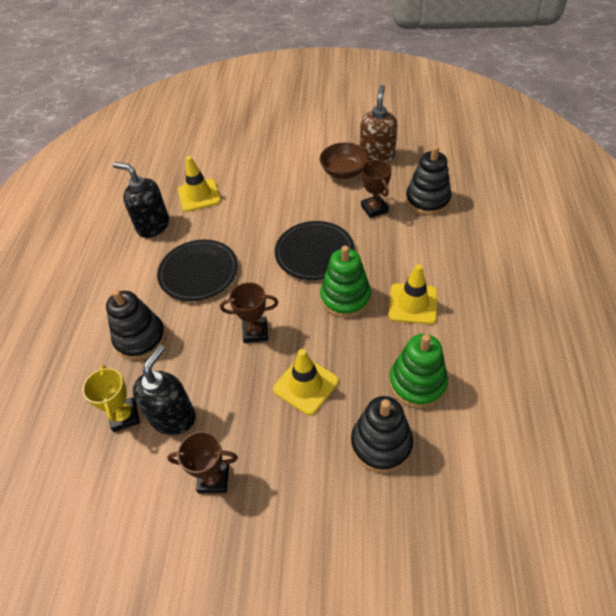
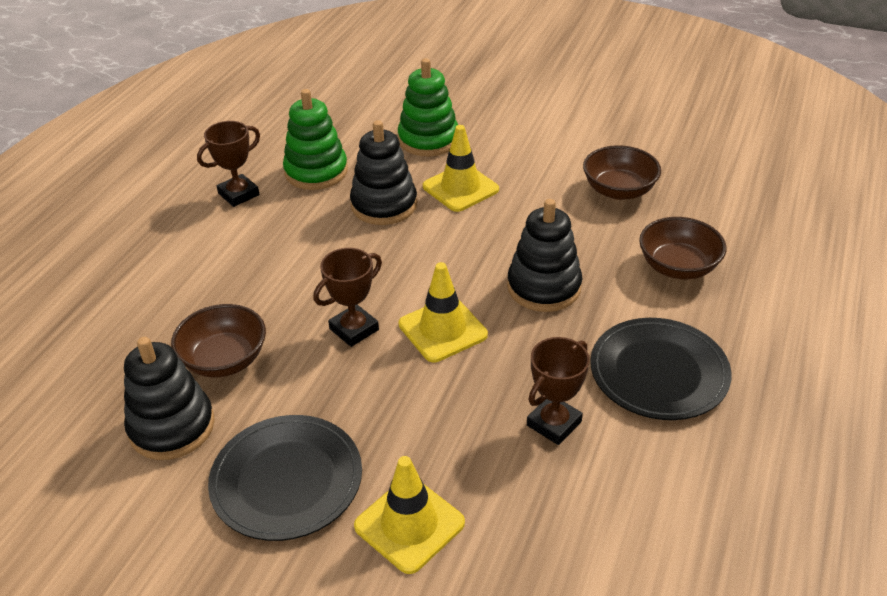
black soap dispenser: [113,162,169,238] [133,345,196,435] = 2 -> none = 0
brown bowl: [320,142,369,179] = 1 -> [171,304,266,377] [583,145,661,200] [639,217,727,279] = 3
brown soap dispenser: [360,85,397,163] = 1 -> none = 0
yellow trophy: [83,365,140,432] = 1 -> none = 0

